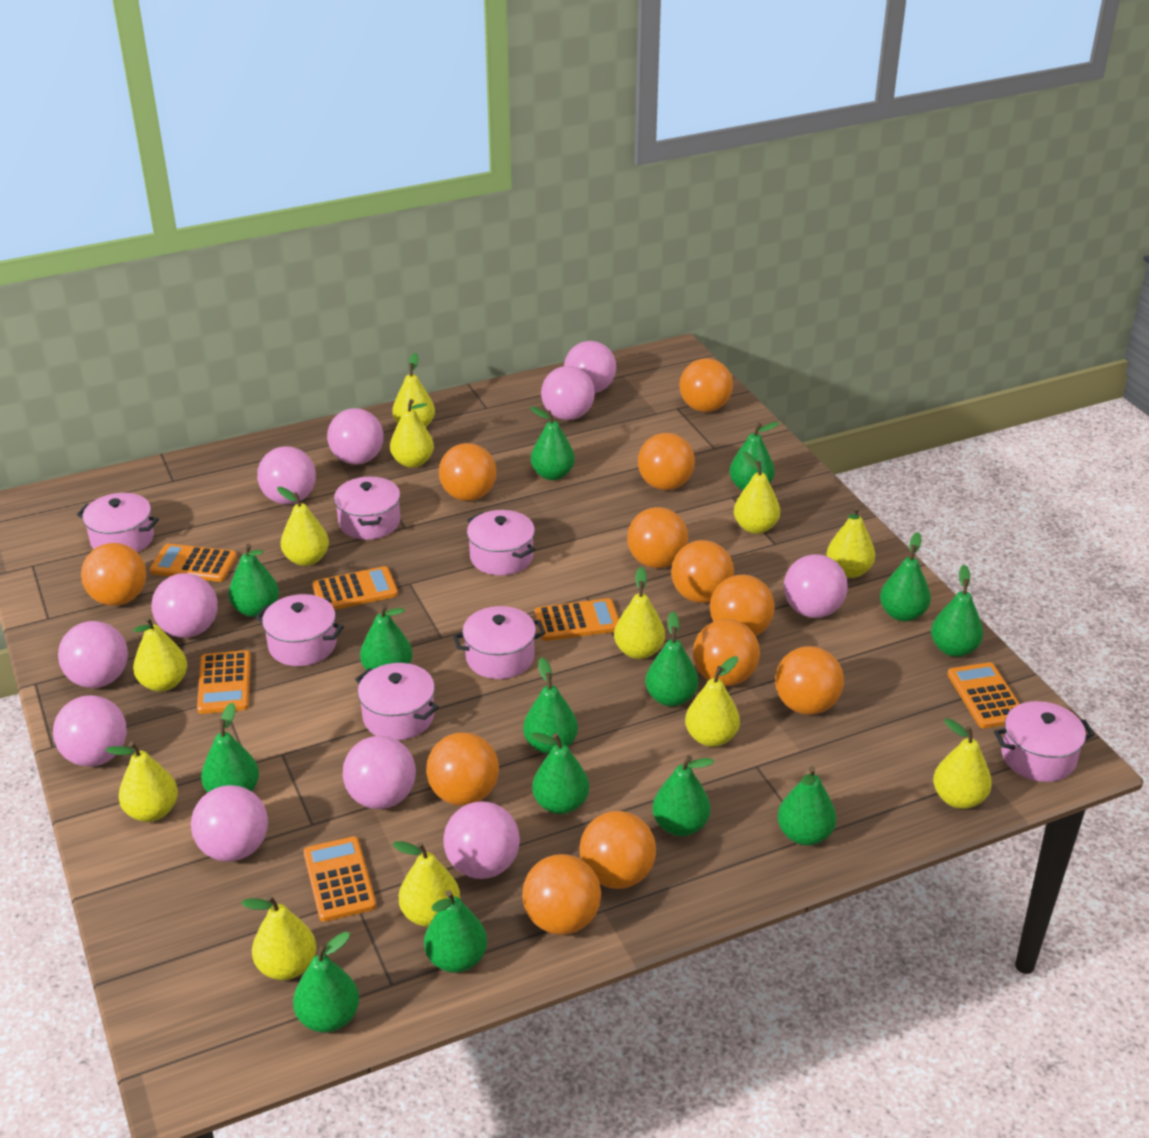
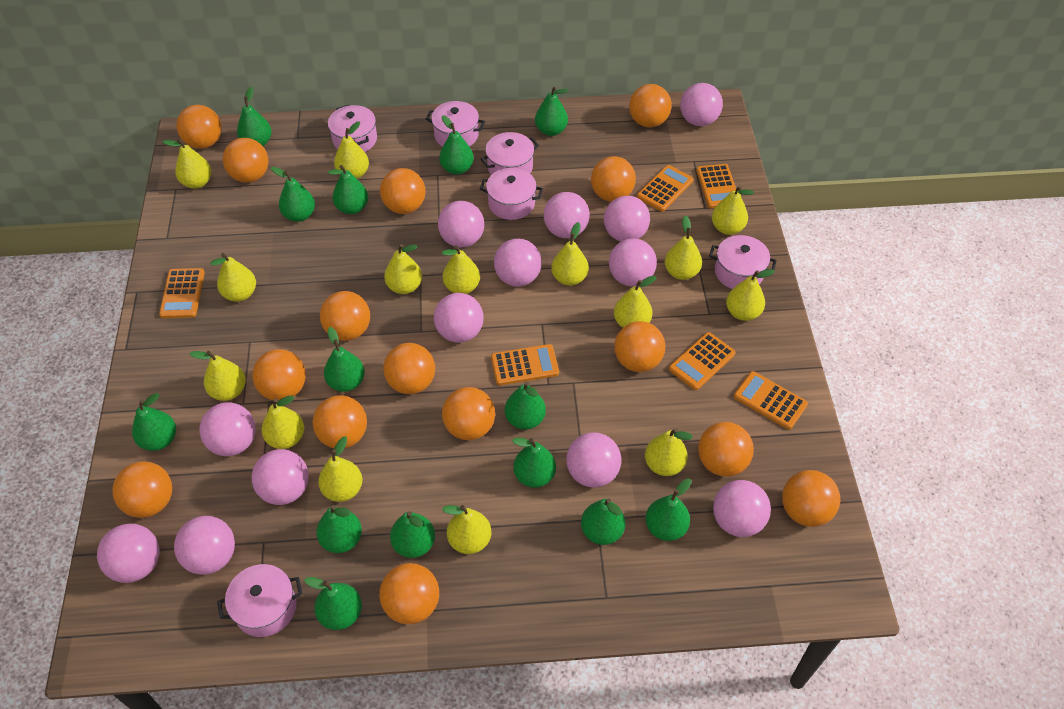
orange ball: [81,543,146,606] [426,733,499,806] [439,443,496,501] [522,854,601,935] [579,811,656,889] [627,507,688,568] [638,433,695,490] [671,540,734,603] [679,358,733,412] [693,619,760,686] [710,575,775,636] [775,646,844,715] = 12 -> [112,461,172,518] [177,105,222,149] [223,138,269,183] [252,349,306,401] [313,395,367,448] [320,291,370,341] [379,563,439,624] [380,168,425,214] [383,343,435,394] [442,387,495,440] [591,156,636,202] [614,321,665,372] [629,84,672,127] [698,422,754,477] [782,470,840,527] = 15
pink ball: [53,695,127,767] [58,621,128,688] [151,573,218,638] [191,785,268,862] [257,446,316,504] [327,408,384,465] [343,736,416,809] [443,801,520,879] [541,366,595,420] [564,341,616,393] [784,554,848,618] = 11 -> [97,523,160,583] [174,516,235,575] [199,402,256,456] [252,449,309,505] [434,293,484,343] [438,201,484,247] [494,239,542,287] [544,192,590,238] [566,432,621,488] [604,196,650,241] [609,238,657,286] [680,83,723,126] [713,480,771,537] = 13
pink pot: [77,493,159,552] [255,594,344,666] [334,476,400,540] [355,663,439,740] [453,606,546,679] [467,510,535,575] [994,701,1095,782] = 7 -> [217,564,302,637] [328,105,377,152] [426,101,485,147] [480,132,539,175] [480,168,543,220] [709,235,777,289] = 6
yellow pear: [106,742,178,822] [133,617,187,692] [241,895,317,980] [277,487,329,566] [390,399,434,468] [392,353,435,427] [392,841,460,927] [614,567,665,659] [685,656,740,747] [734,452,780,534] [826,506,875,578] [933,718,992,809] = 12 -> [162,139,211,189] [190,351,246,401] [210,253,256,302] [261,396,304,449] [318,436,362,502] [334,121,369,179] [384,244,422,294] [442,245,480,294] [442,505,491,554] [551,222,589,286] [614,276,656,328] [645,428,693,476] [665,215,702,280] [712,185,754,235] [726,269,775,321] = 15

